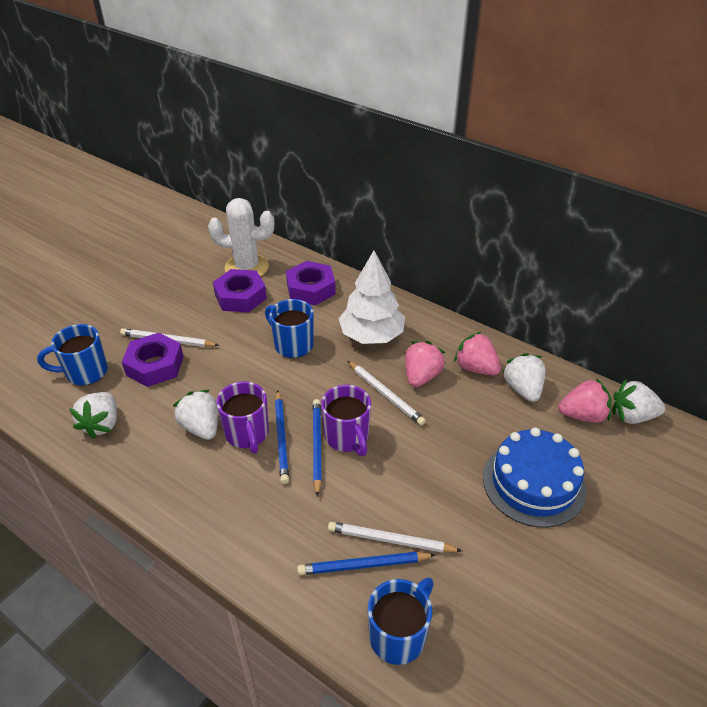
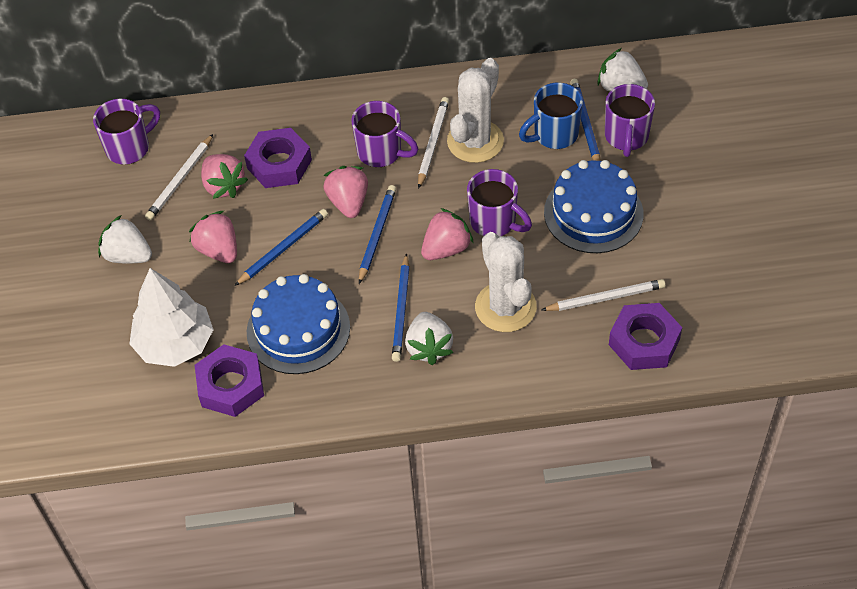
blue cake: [483,428,586,528] = 1 -> [247,274,350,374] [544,160,643,253] = 2
blue mug: [37,324,108,386] [265,299,313,358] [368,578,434,665] = 3 -> [519,83,583,149] = 1
blue pencil: [275,391,289,484] [297,552,435,575] [313,399,322,497] = 3 -> [234,209,328,286] [359,185,396,284] [392,253,410,362] [570,79,600,161] = 4
pink strawberry: [405,341,445,387] [454,332,501,375] [558,378,611,423] = 3 -> [189,211,237,263] [201,154,248,199] [323,166,368,218] [421,208,474,260] = 4
purple mug: [216,382,269,454] [321,385,371,456] = 2 -> [93,99,160,165] [351,101,418,167] [467,169,532,237] [605,84,655,157] = 4
white cactus: [208,198,275,276] = 1 -> [447,58,504,163] [475,232,537,332] = 2
white strawberry: [69,392,117,439] [173,390,218,440] [502,353,546,402] [613,379,666,424] = 4 -> [98,215,152,264] [405,312,453,365] [597,48,648,91] = 3

